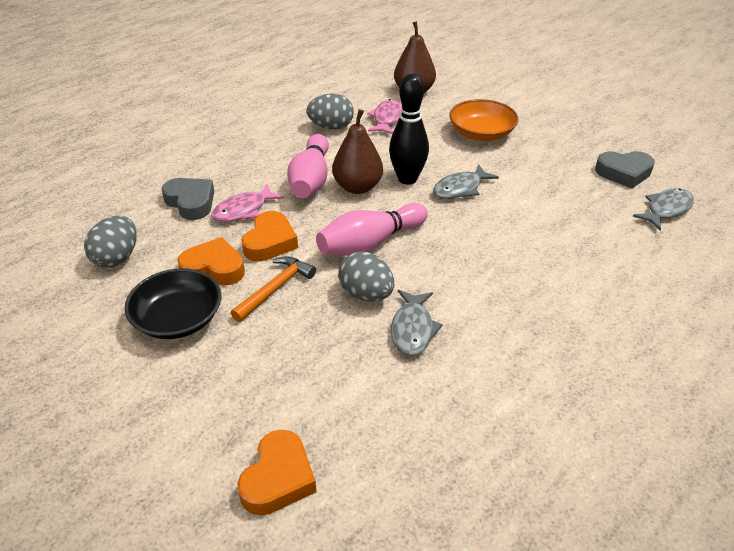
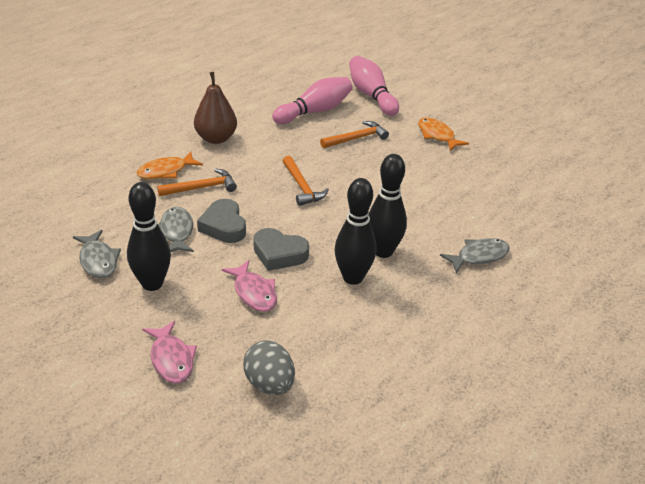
black bowl: [125,269,222,339] = 1 -> none = 0
black bowling pin: [389,74,429,185] = 1 -> [127,182,171,291] [335,178,376,285] [369,154,407,258] = 3
brown pear: [332,109,383,194] [394,21,436,93] = 2 -> [194,72,237,144] = 1
grey egg: [84,216,137,268] [306,93,354,130] [338,251,394,302] = 3 -> [243,341,295,395] = 1
orange bowl: [449,99,519,141] = 1 -> none = 0
orange fish: none = 0 -> [137,152,203,179] [418,118,469,151] = 2
orange hammer: [231,256,316,322] = 1 -> [157,169,237,196] [283,156,329,206] [320,121,389,148] = 3
orange heart: [177,237,245,285] [237,430,317,516] [241,211,298,262] = 3 -> none = 0

